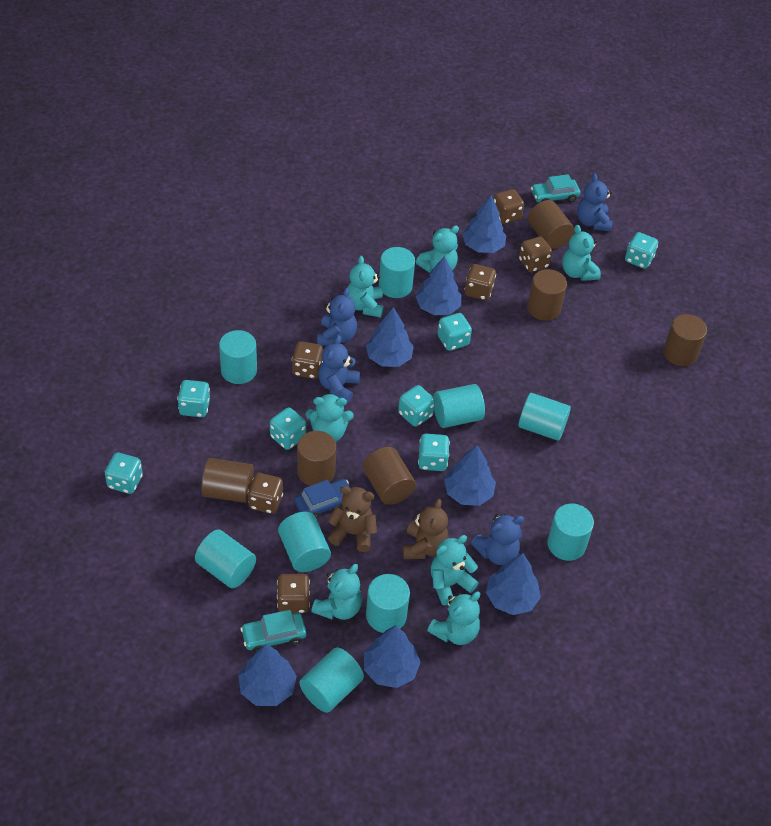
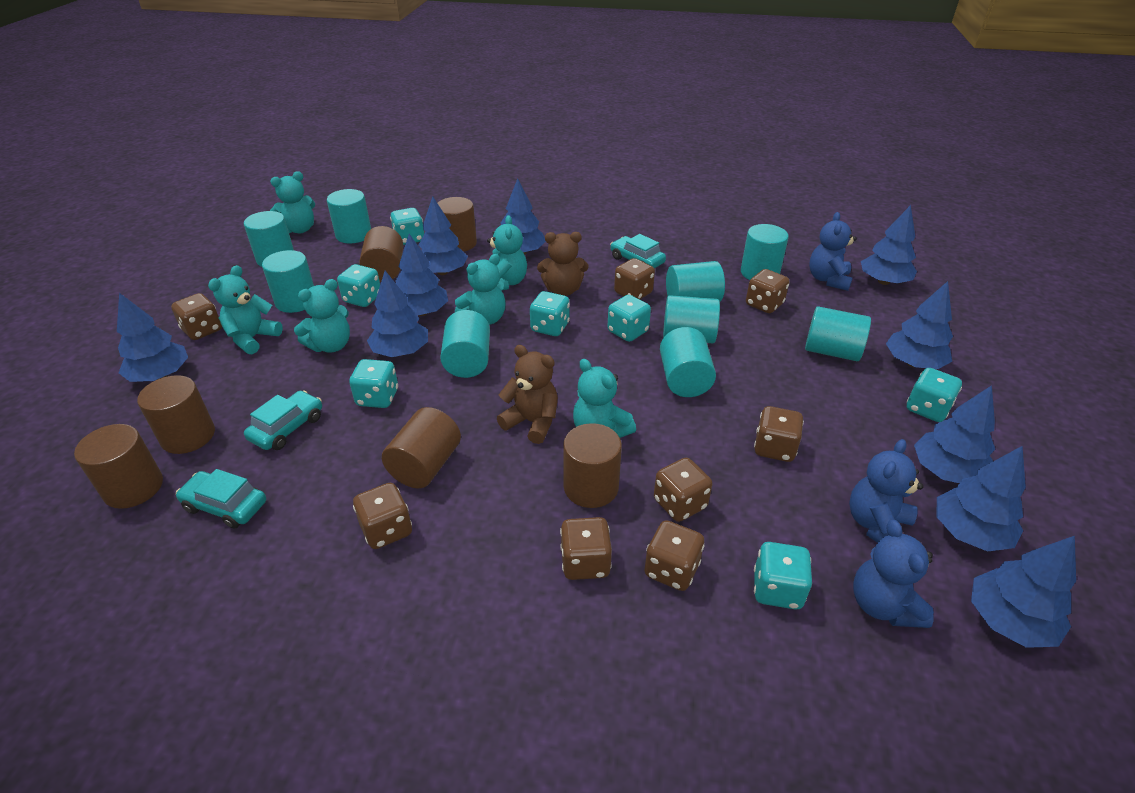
blue car: [294,479,350,519] = 1 -> none = 0
blue teddy bear: [317,288,357,346] [318,335,360,403] [471,514,524,565] [577,173,613,232] = 4 -> [809,212,857,291] [849,439,924,543] [853,520,934,628] = 3
blue tree: [238,644,297,706] [364,625,421,688] [366,307,414,367] [416,256,461,315] [444,445,496,506] [462,195,507,253] [486,553,541,615] = 7 -> [117,293,188,382] [367,271,428,357] [396,234,448,316] [418,196,468,275] [501,178,546,255] [861,205,917,285] [886,281,953,369] [914,385,995,483] [937,446,1026,552] [971,536,1076,648] = 10
brown dice: [248,473,283,514] [277,574,310,613] [292,341,323,379] [465,264,496,301] [494,189,524,224] [519,236,553,272] = 6 -> [171,293,222,340] [353,483,412,549] [560,517,612,580] [614,258,655,299] [644,520,705,591] [654,458,712,522] [746,269,789,313] [754,406,804,462] = 8
turquoise car: [240,610,306,653] [531,174,580,202] = 2 -> [176,469,266,529] [244,391,322,450] [610,234,666,268] = 3
turquoise teddy bear: [306,393,353,442] [311,564,362,620] [347,256,384,318] [416,225,459,273] [427,592,480,645] [430,535,478,605] [562,225,601,281] = 7 -> [208,265,283,354] [270,171,315,233] [294,279,350,353] [455,254,506,325] [487,215,527,290] [573,359,636,438] = 6

